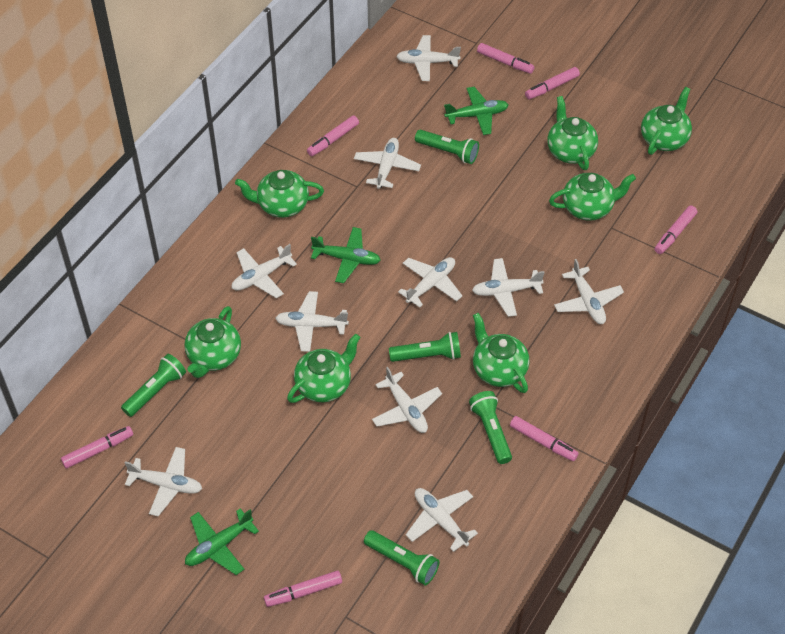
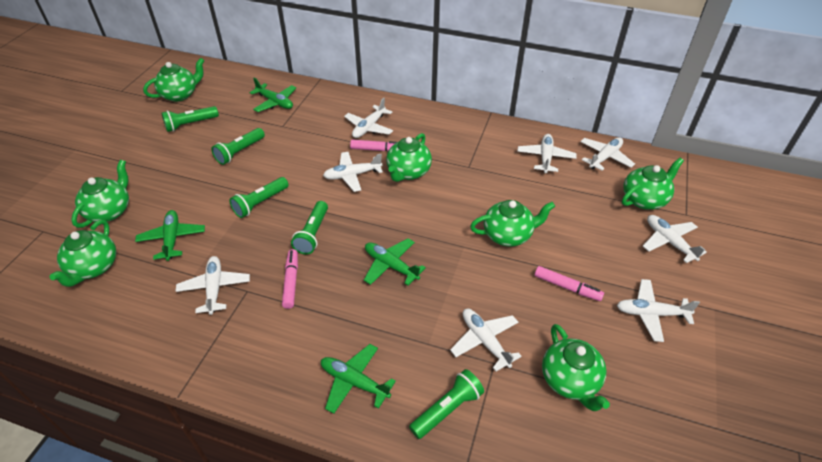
green plane: [185,508,259,575] [311,227,381,283] [444,87,508,135] = 3 -> [135,210,205,261] [249,78,296,112] [321,344,396,414] [364,238,426,285] = 4
pink marker: [61,426,133,469] [264,571,342,607] [307,115,359,156] [477,43,535,74] [510,416,579,461] [525,67,580,99] [655,206,697,254] = 7 -> [282,249,298,309] [350,140,397,152] [534,266,604,301] = 3
white plane: [125,447,202,516] [232,244,297,298] [275,291,349,352] [354,138,421,189] [372,367,442,433] [396,35,461,81] [398,257,462,308] [406,488,478,552] [472,258,545,317] [554,259,624,324] = 10 -> [176,256,250,315] [323,152,383,192] [344,98,393,138] [450,309,522,371] [517,134,576,173] [580,137,635,171] [617,279,700,342] [643,215,707,263] = 8

